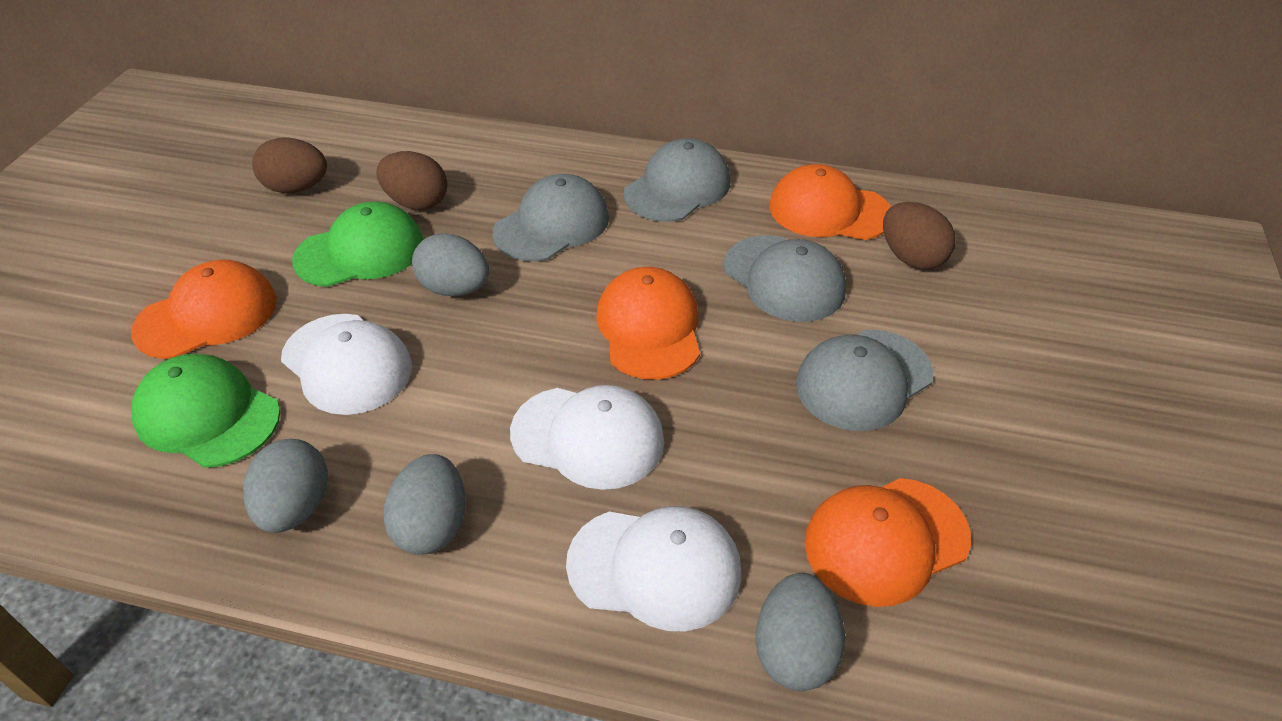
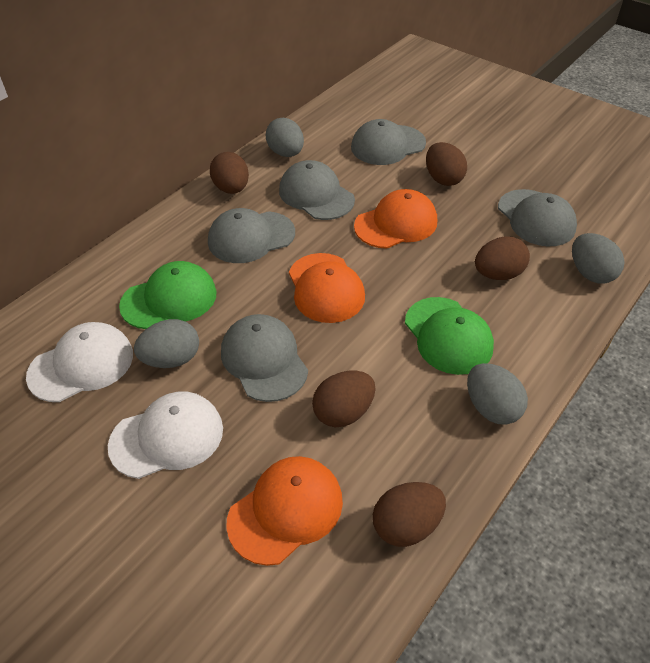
brown egg: [252,137,327,193] [376,151,447,210] [883,202,956,270] = 3 -> [210,152,249,194] [312,371,375,427] [373,482,446,547] [426,142,467,186] [475,236,530,280] = 5
grey cap: [493,174,609,262] [624,138,730,222] [724,235,846,322] [796,330,933,431] = 4 -> [208,208,295,263] [221,314,308,402] [279,160,355,220] [351,119,426,165] [498,189,577,246] = 5
orange cap: [131,260,277,359] [596,267,700,380] [769,164,891,240] [804,478,971,607] = 4 -> [226,456,343,566] [289,253,365,323] [354,189,437,249] = 3
white cap: [281,314,412,415] [510,385,664,490] [566,506,742,631] = 3 -> [26,322,133,402] [108,392,223,479] = 2

